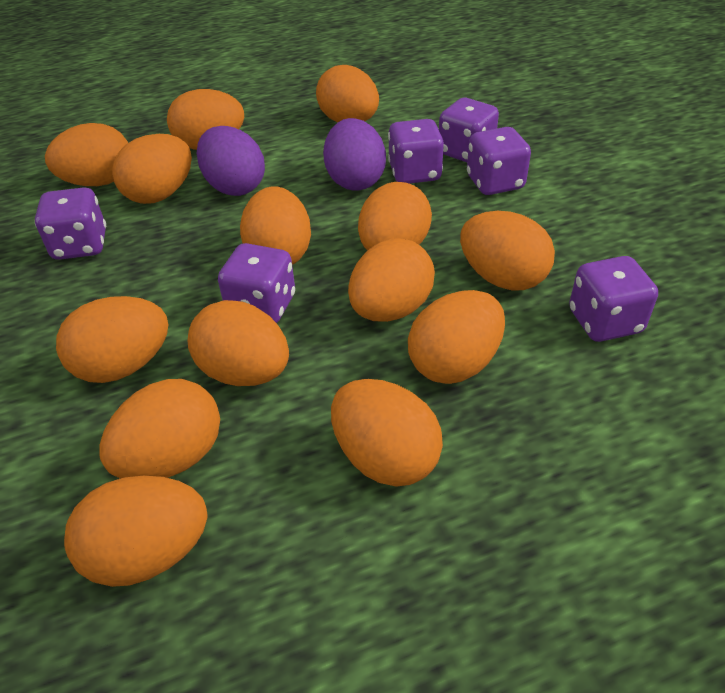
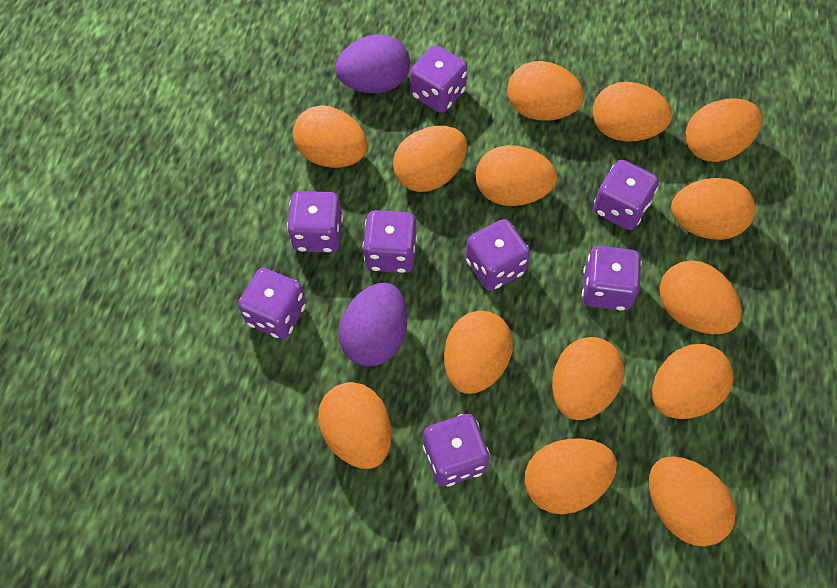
purple dice: [35,187,106,260] [218,243,295,323] [388,119,444,184] [439,98,499,162] [467,127,531,195] [569,256,658,342] = 6 -> [238,268,306,339] [287,191,343,253] [363,210,417,273] [410,45,468,113] [423,414,490,487] [466,219,530,291] [582,246,642,311] [593,160,659,230] = 8

